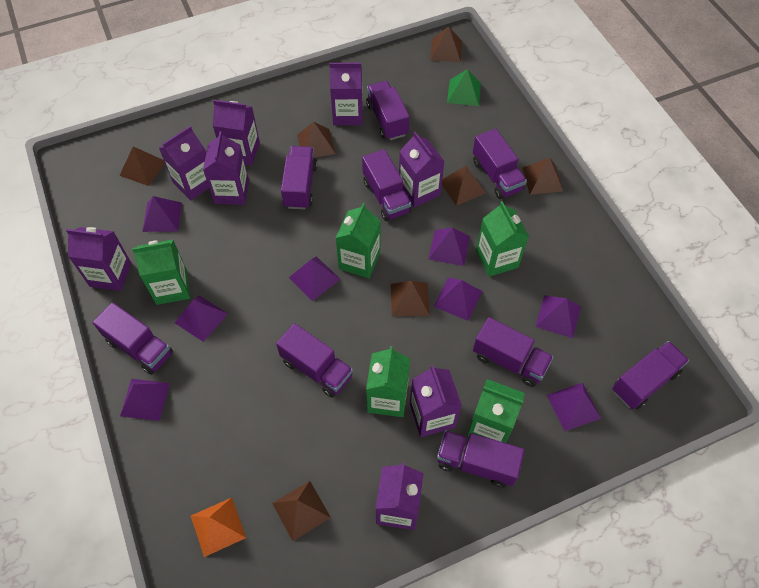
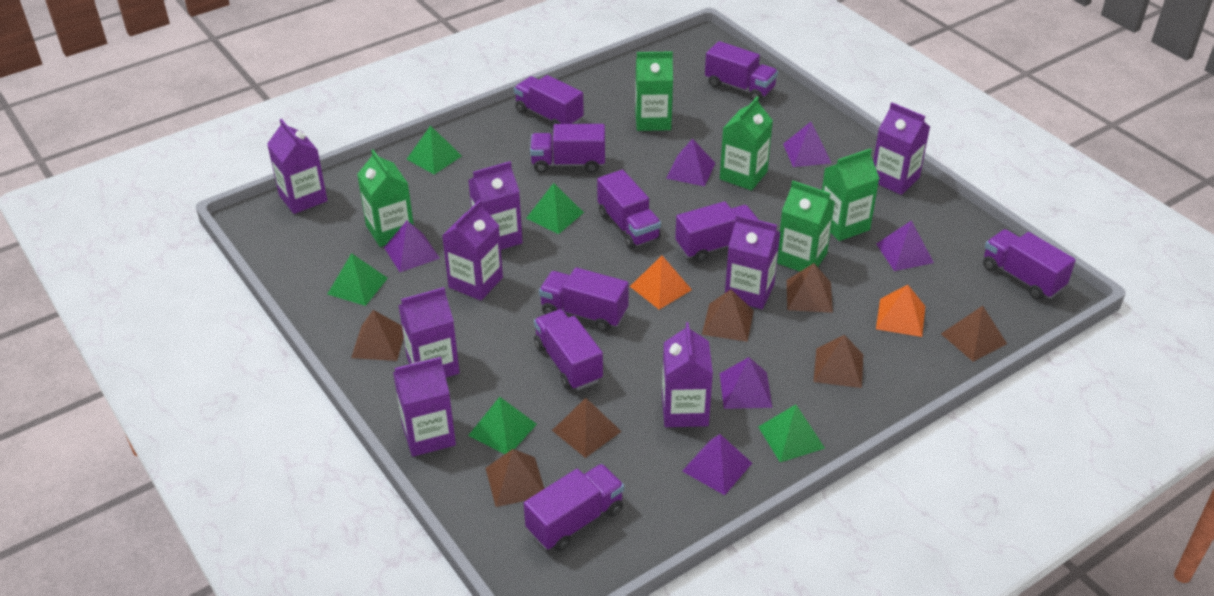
green pyramid: [447,69,481,106] = 1 -> [327,253,388,306] [407,125,462,174] [468,397,537,454] [526,183,584,234] [758,404,825,462] = 5
orange pyramid: [191,498,246,557] = 1 -> [630,255,692,310] [876,285,925,337] = 2
purple pyramid: [120,379,170,421] [142,196,182,232] [175,295,228,342] [289,256,340,301] [429,228,470,266] [433,277,482,321] [535,295,581,338] [547,383,601,431] = 8 -> [384,220,440,272] [666,138,715,186] [682,434,752,495] [720,357,773,409] [783,122,831,167] [876,220,934,271] = 6

